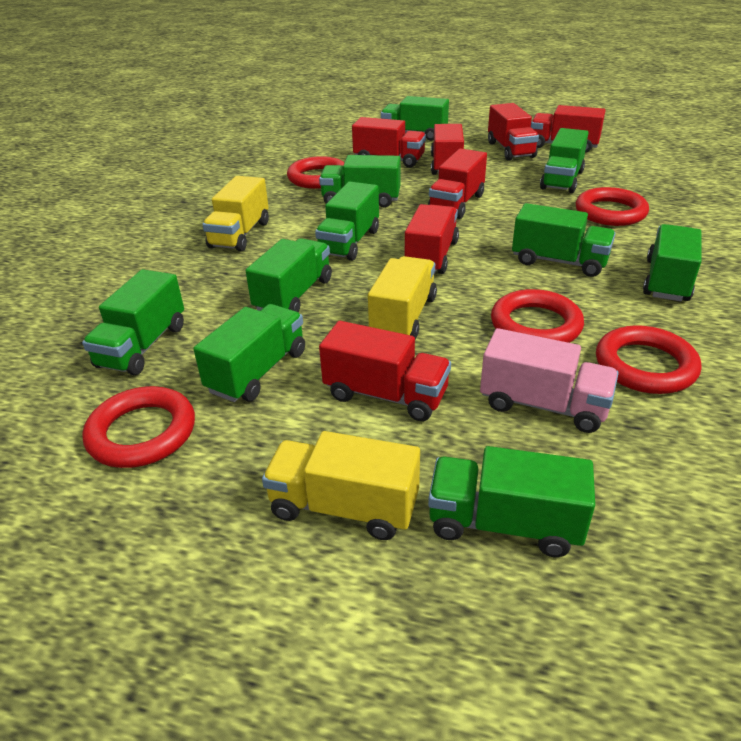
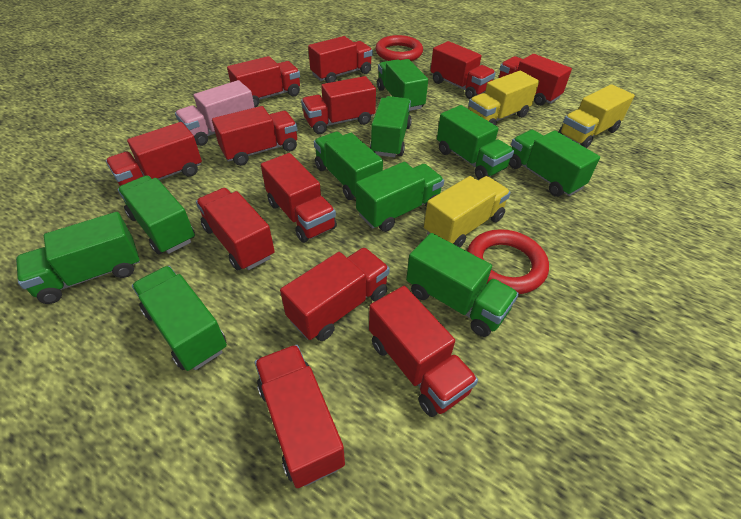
red ring: [82,386,195,468] [287,156,344,189] [491,289,584,343] [576,187,649,226] [596,325,701,394] = 5 -> [375,35,423,61] [467,229,549,294] = 2
red truck: [319,321,451,421] [352,117,426,168] [405,204,459,274] [428,149,487,219] [431,124,464,175] [488,103,539,161] [531,105,606,153] = 7 -> [106,122,202,186] [196,188,275,270] [212,106,298,166] [227,56,300,107] [255,345,345,488] [261,153,337,243] [280,247,390,341] [301,76,376,134] [308,36,373,83] [369,286,478,417] [430,41,496,99] [499,54,572,106] = 12

